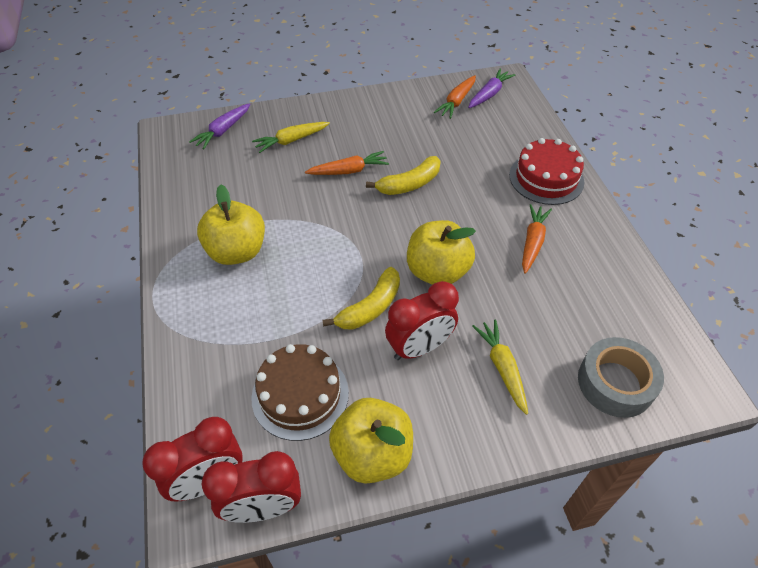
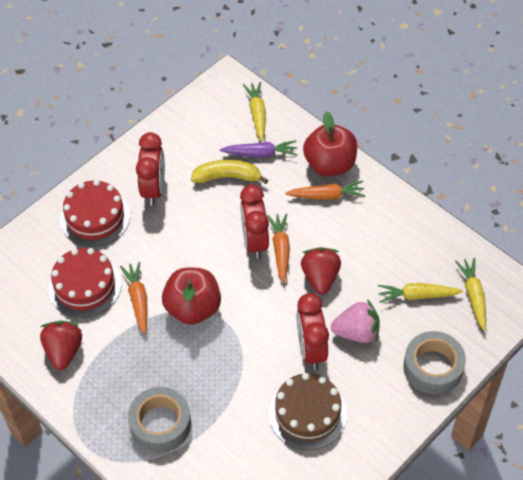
grey tape: [578,337,664,418] = 1 -> [128,387,191,453] [403,331,466,395] = 2
pink strawberry: none = 0 -> [331,299,380,343] = 1
purple carrot: [189,103,250,150] [468,68,515,108] = 2 -> [220,140,298,158] = 1
red apple: none = 0 -> [162,268,221,325] [303,111,357,176] = 2
red cake: [509,138,584,205] = 1 -> [48,248,122,318] [60,180,130,247] = 2
red strawberry: none = 0 -> [40,321,82,370] [301,247,341,295] = 2
yellow apple: [197,184,265,265] [329,398,413,484] [407,220,476,285] = 3 -> none = 0
yellow banana: [322,267,400,329] [366,156,441,195] = 2 -> [191,160,268,184] = 1
yellow carrot: [252,122,330,153] [472,319,528,415] = 2 -> [243,82,266,141] [378,283,463,303] [455,258,486,331] = 3

